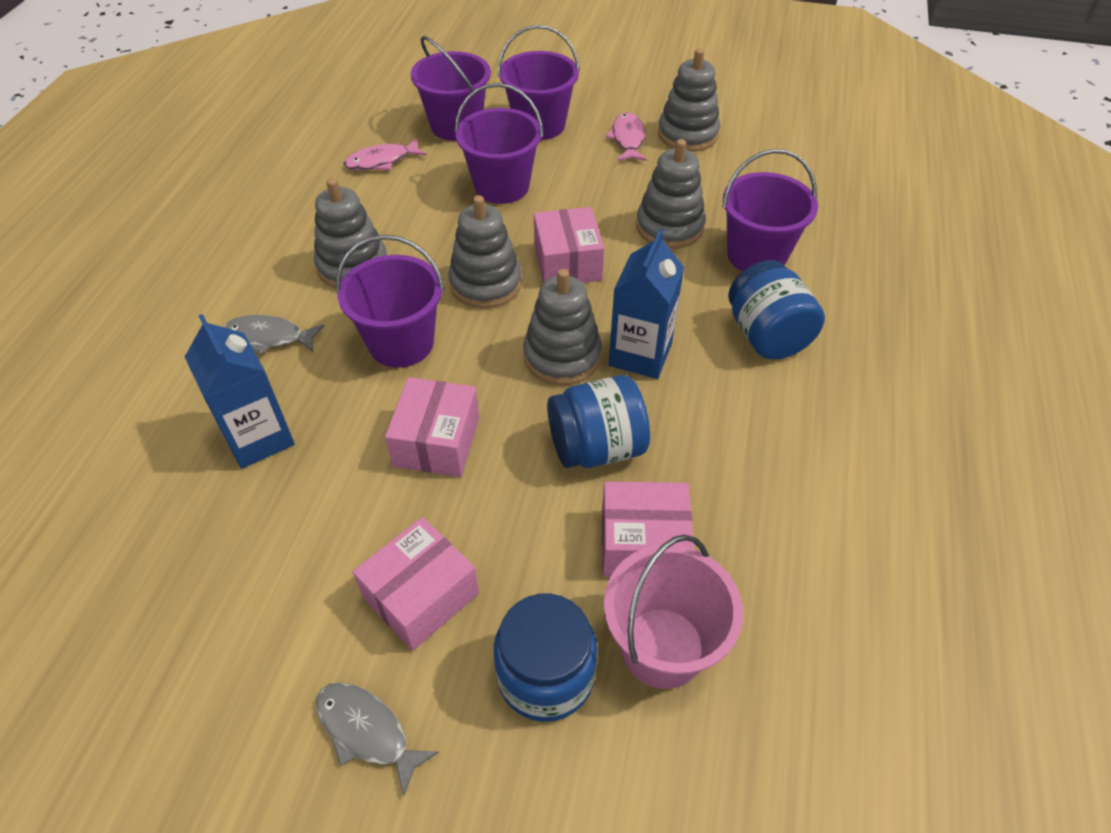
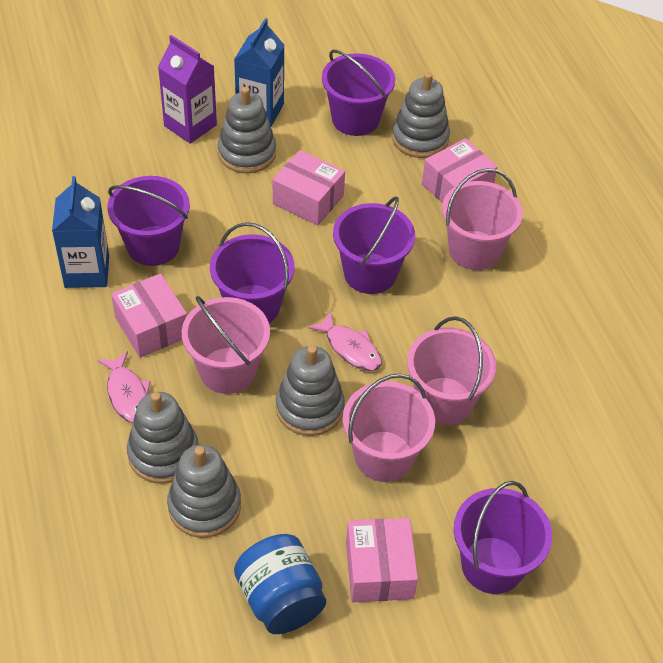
blue jar: [494,594,597,722] [547,375,650,468] [728,260,825,359] = 3 -> [234,534,326,634] = 1
grey fish: [224,315,324,355] [316,682,439,796] = 2 -> none = 0
pink bucket: [604,534,743,689] = 1 -> [182,296,270,394] [343,374,435,482] [407,316,497,425] [442,168,523,270] = 4
purple carton: none = 0 -> [158,35,217,144] = 1

